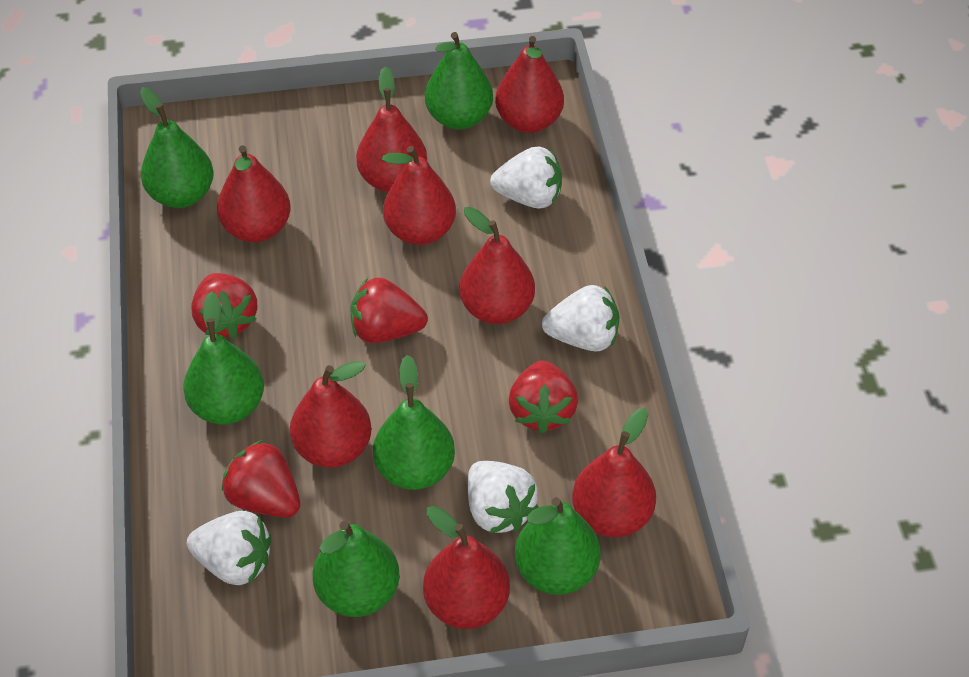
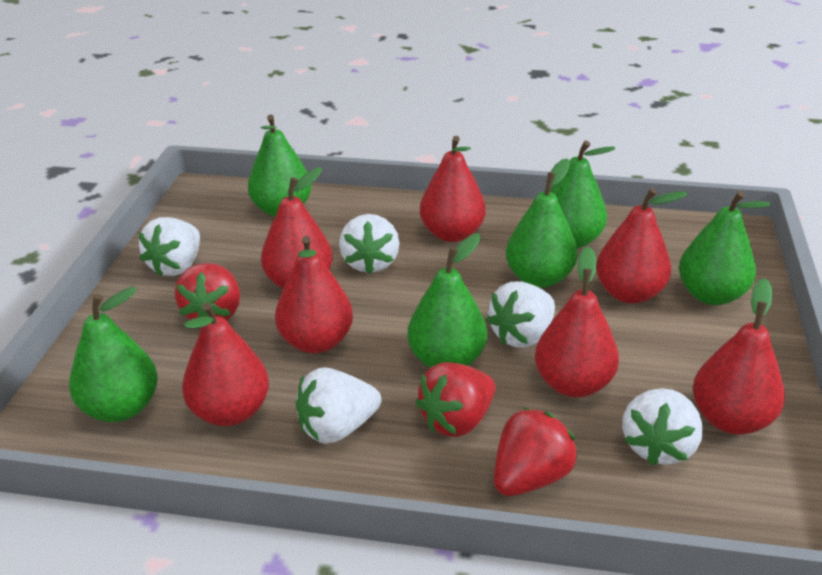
red pear: [217,145,291,242] [290,361,371,468] [356,66,427,192] [382,146,456,245] [423,506,510,629] [459,207,535,324] [495,36,564,133] [572,408,656,538] = 8 -> [182,302,269,426] [261,167,333,289] [275,236,353,353] [420,136,486,242] [535,246,619,397] [596,188,687,304] [693,278,785,435] = 7
red strawberry: [191,273,257,339] [222,440,300,518] [351,277,428,343] [509,360,578,434] = 4 -> [175,263,240,320] [416,362,496,437] [494,407,577,496] = 3
white strawberry: [187,511,271,585] [468,461,539,533] [490,147,562,209] [542,285,620,352] = 4 -> [139,217,200,277] [296,367,381,444] [339,214,399,274] [486,281,555,348] [622,388,703,466] = 5

